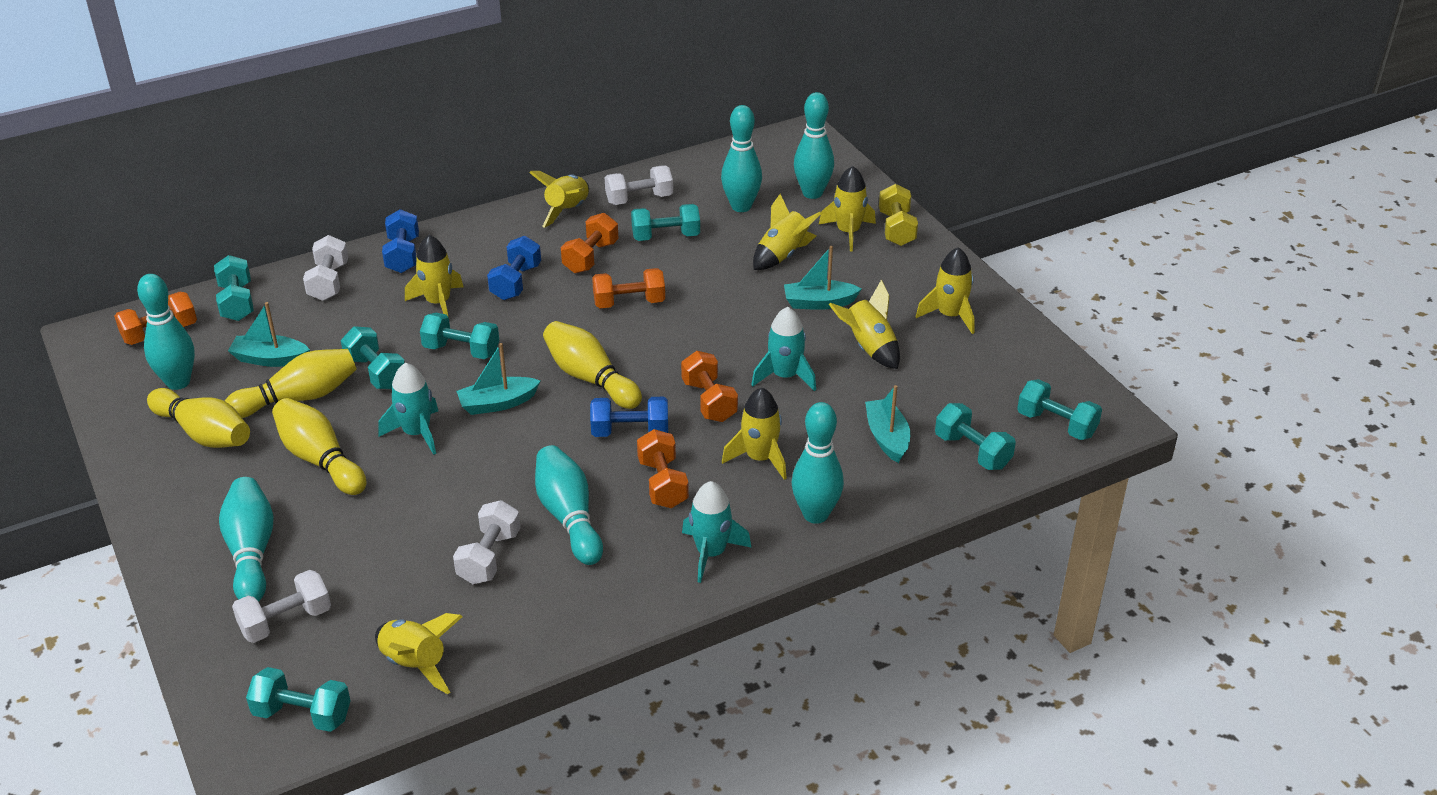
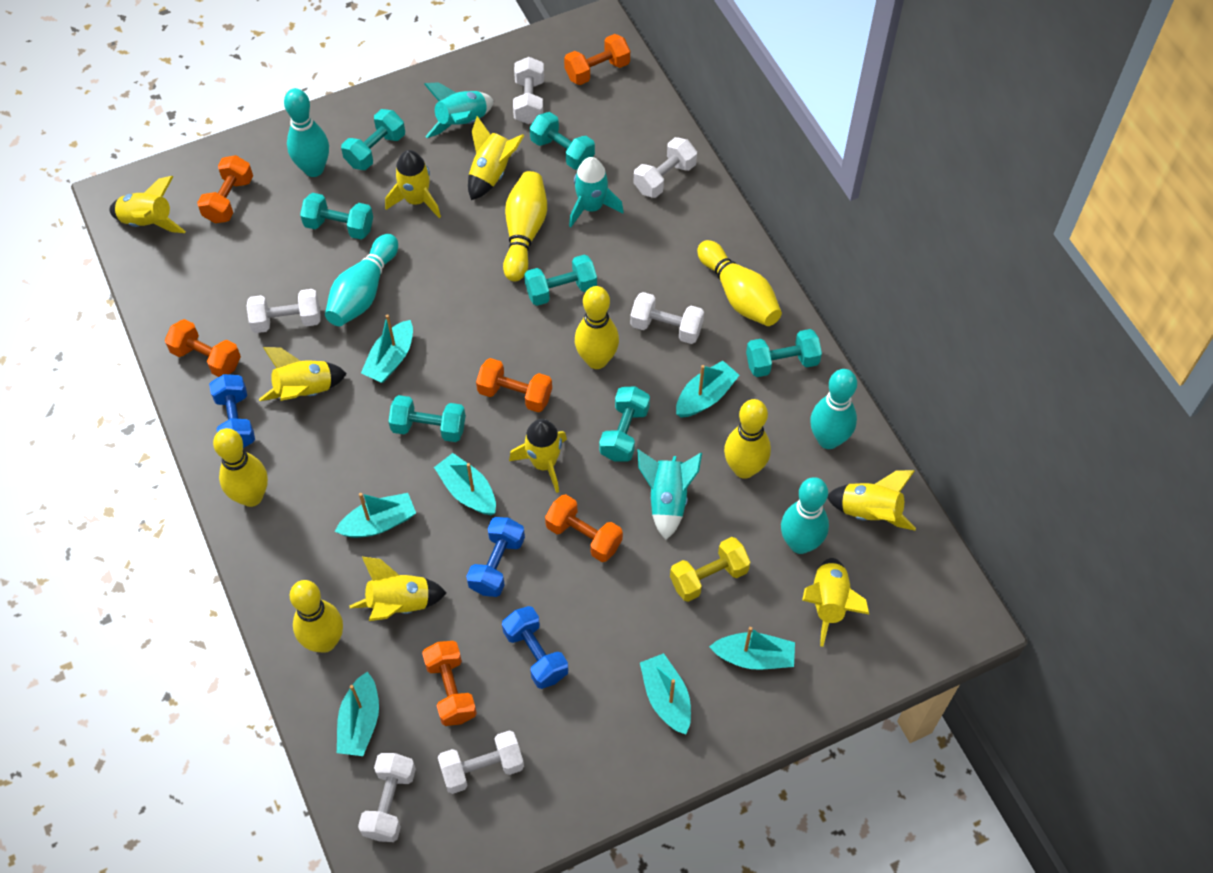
orange dumbbell: [114,292,197,345] [561,213,619,273] [592,268,665,309] [637,429,689,508] [681,351,738,422] = 5 -> [165,319,241,377] [197,155,253,223] [422,641,477,726] [476,358,552,413] [545,494,623,562] [564,34,630,85] = 6
turquoise boat: [228,302,310,367] [456,343,540,415] [784,246,862,310] [865,385,910,463] = 4 -> [335,493,416,538] [337,672,379,756] [361,314,413,383] [434,453,496,515] [640,653,691,735] [676,361,740,418] [709,627,795,670] = 7
turquoise bowling pin: [137,274,195,390] [219,477,274,602] [535,445,603,565] [721,105,762,212] [792,402,844,524] [794,92,834,199] = 6 -> [284,88,329,177] [325,234,398,326] [781,477,829,554] [810,369,857,449] = 4
white dumbbell: [232,570,331,643] [303,235,348,301] [453,500,521,584] [605,165,673,205] = 4 -> [247,289,321,333] [358,753,416,842] [438,730,524,794] [513,57,544,124] [630,292,704,344] [634,137,697,198] = 6
yellow bowling pin: [147,388,250,448] [225,349,357,418] [272,398,366,495] [543,321,642,409] = 4 -> [213,428,268,507] [290,580,343,653] [503,171,547,281] [575,286,619,369] [697,240,782,326] [724,399,771,479] = 6

